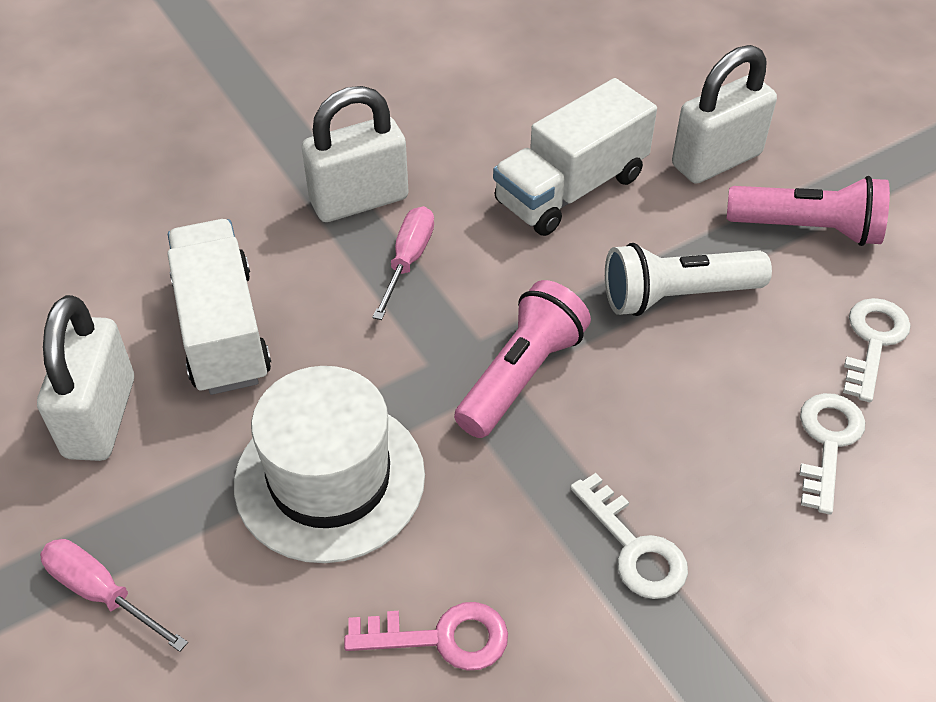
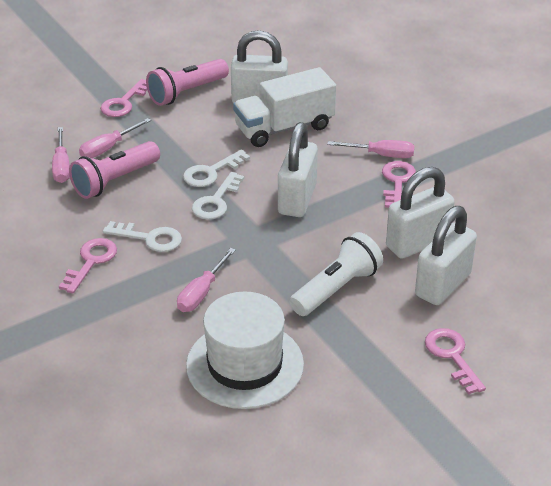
pink key: [344,602,508,671] = 1 -> [59,238,117,294] [100,79,147,117] [382,161,416,208] [425,328,486,395] = 4
pink screwdriver: [40,539,188,652] [372,206,434,320] = 2 -> [52,127,70,183] [79,118,151,158] [177,248,236,312] [327,140,414,158] = 4
white padlock: [37,295,134,461] [302,86,409,222] [672,45,777,184] = 3 -> [231,30,288,103] [278,122,318,217] [386,167,455,259] [415,206,477,305] = 4
white truck: [168,219,271,395] [493,78,657,236] = 2 -> [233,67,336,147] = 1

